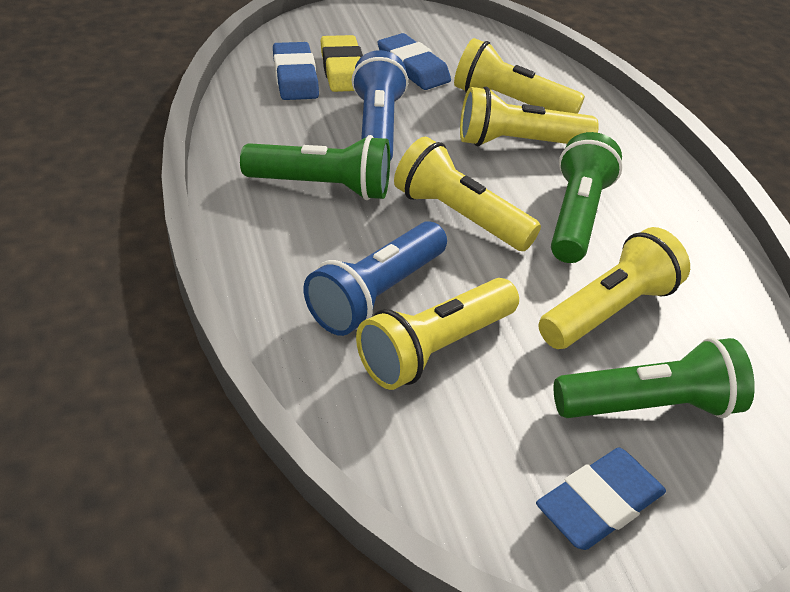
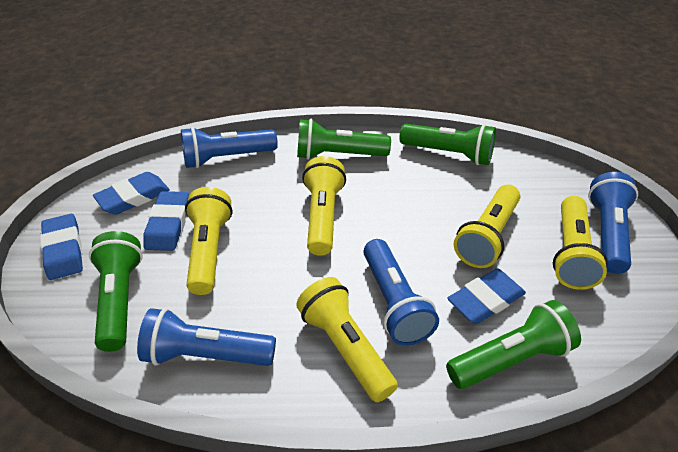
blue eraser: [273,42,319,100] [378,33,451,90] [536,448,666,550] = 3 -> [40,214,83,280] [93,172,170,215] [143,191,189,251] [447,268,526,324] = 4
blue flashlight: [303,221,447,336] [352,50,408,161] = 2 -> [137,308,276,366] [181,127,278,168] [363,239,439,346] [588,172,638,274] = 4
green flashlight: [240,135,390,200] [551,132,623,263] [554,338,755,418] = 3 -> [89,231,143,352] [297,119,391,160] [399,124,496,165] [446,300,581,389] = 4
yellow eraser: [321,35,363,92] = 1 -> none = 0

